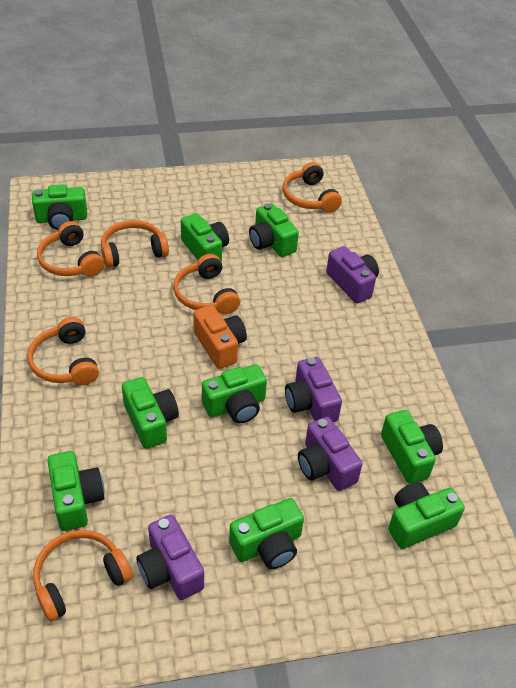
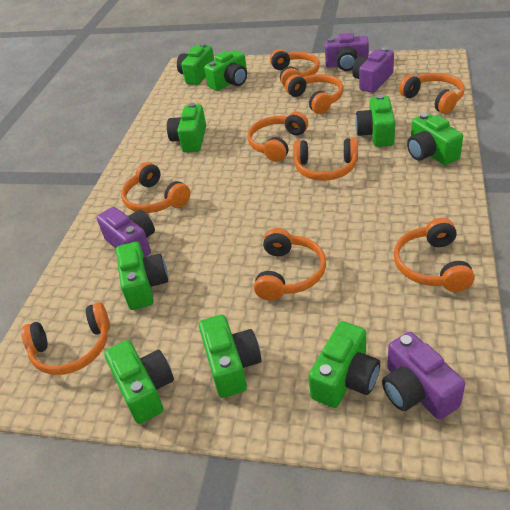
orange camera: [193,305,247,369] = 1 -> none = 0
orange headphones: [27,317,99,385] [33,530,133,622] [37,221,104,277] [101,220,169,268] [173,254,240,314] [283,162,342,213] = 6 -> [21,302,110,375] [121,162,190,213] [247,112,308,162] [254,228,326,301] [270,49,320,87] [285,74,343,114] [293,138,358,181] [394,218,475,292] [399,73,464,114] = 9

